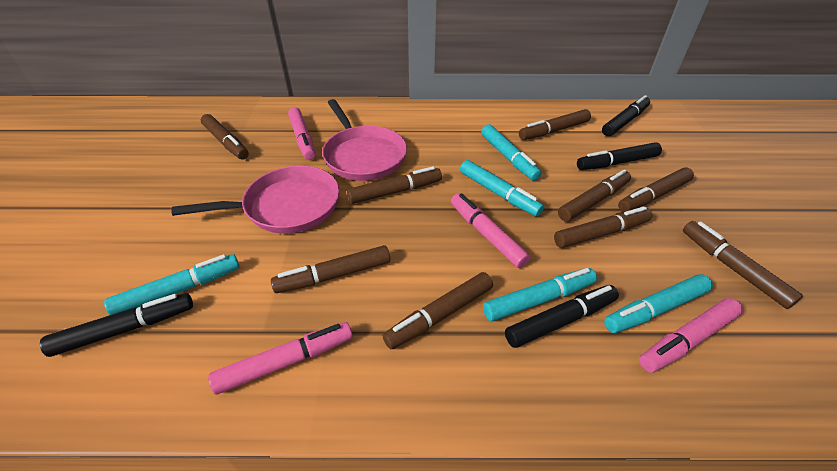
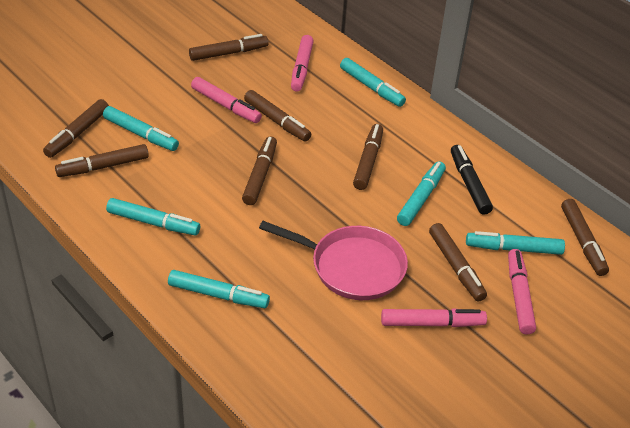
black marker: [40,293,193,357] [505,285,619,348] [577,142,662,170] [602,95,650,136] = 4 -> [451,145,493,215] = 1
brown marker: [201,114,249,160] [271,245,390,293] [347,166,442,204] [383,272,493,349] [519,109,591,140] [554,206,652,248] [558,170,631,222] [618,167,694,212] [683,221,803,309] = 9 -> [43,99,109,158] [55,144,149,177] [189,34,269,61] [242,136,277,205] [244,90,311,142] [353,124,383,190] [429,223,487,302] [561,199,609,276] = 8
pink pan: [171,166,340,234] [322,99,407,181] = 2 -> [259,221,408,300] = 1
turquoise marker: [104,254,240,315] [460,160,544,216] [481,124,542,181] [483,268,597,321] [604,274,713,333] = 5 -> [103,106,179,151] [106,198,200,235] [168,270,270,308] [340,58,406,107] [397,161,446,226] [466,231,565,255] = 6

